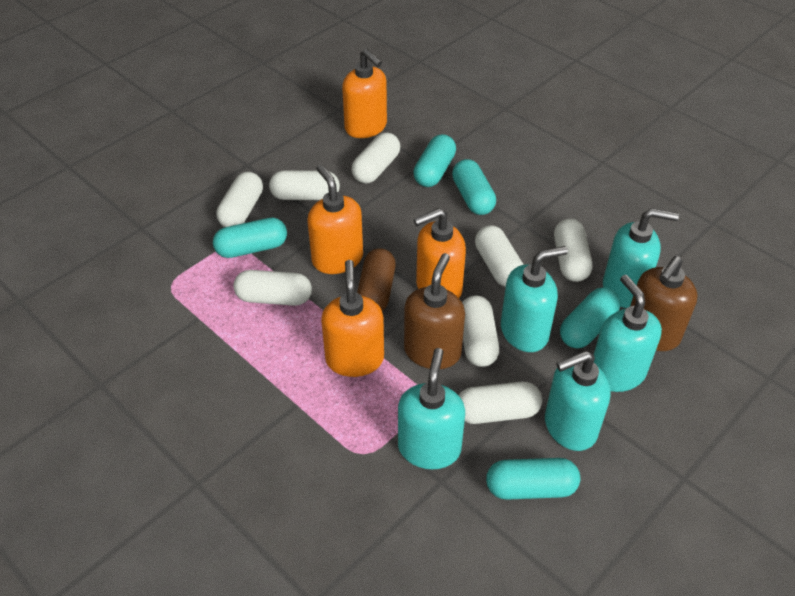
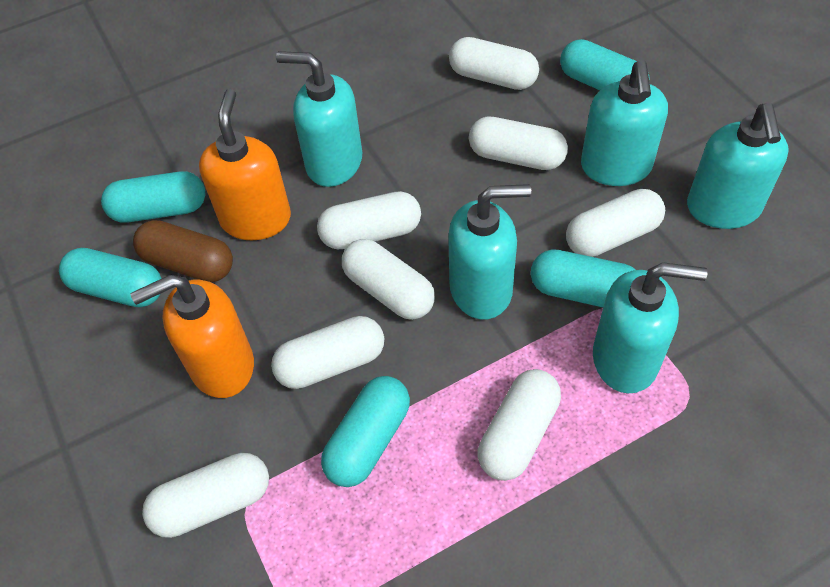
brown soap dispenser: [404,253,465,369] [630,256,697,351] = 2 -> none = 0
orange soap dispenser: [308,164,363,274] [321,260,384,377] [342,49,387,138] [414,208,466,298] = 4 -> [130,275,254,398] [199,89,291,240] = 2

